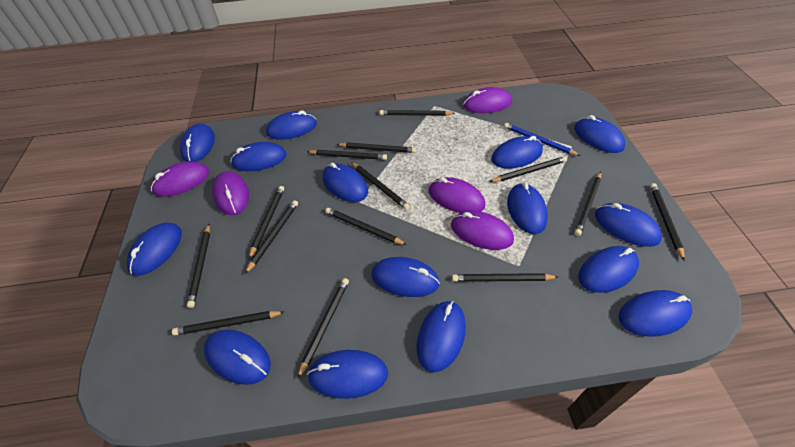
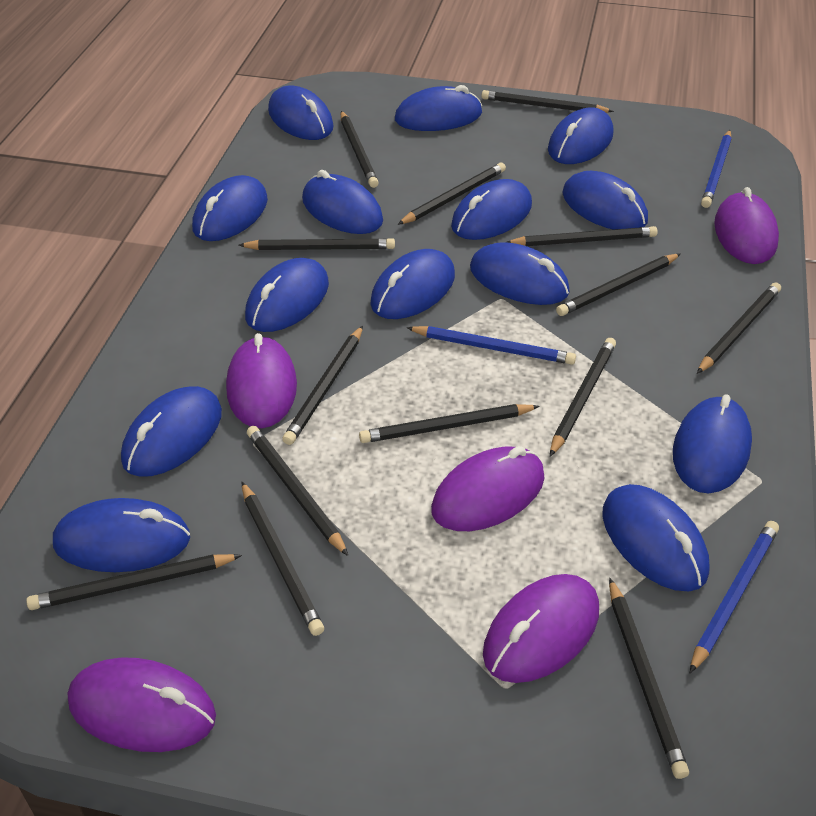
blue mouse: [127,222,182,276] [180,124,215,162] [204,330,271,385] [231,142,287,171] [266,111,317,140] [307,350,388,399] [323,163,368,202] [371,257,440,297] [416,301,466,372] [491,136,543,168] [507,183,548,234] [574,115,625,153] [578,246,639,293] [595,203,662,247] [619,290,692,337] = 15 -> [53,498,190,572] [121,386,222,477] [192,175,268,241] [245,258,329,332] [268,86,334,140] [302,170,383,234] [370,249,455,319] [395,85,482,131] [451,179,532,240] [470,242,570,305] [548,108,613,164] [562,171,648,230] [603,484,709,591] [673,395,752,493] = 14
blue pencil: [504,123,581,156] = 1 -> [406,326,576,365] [690,521,779,673] [701,130,732,208] = 3

